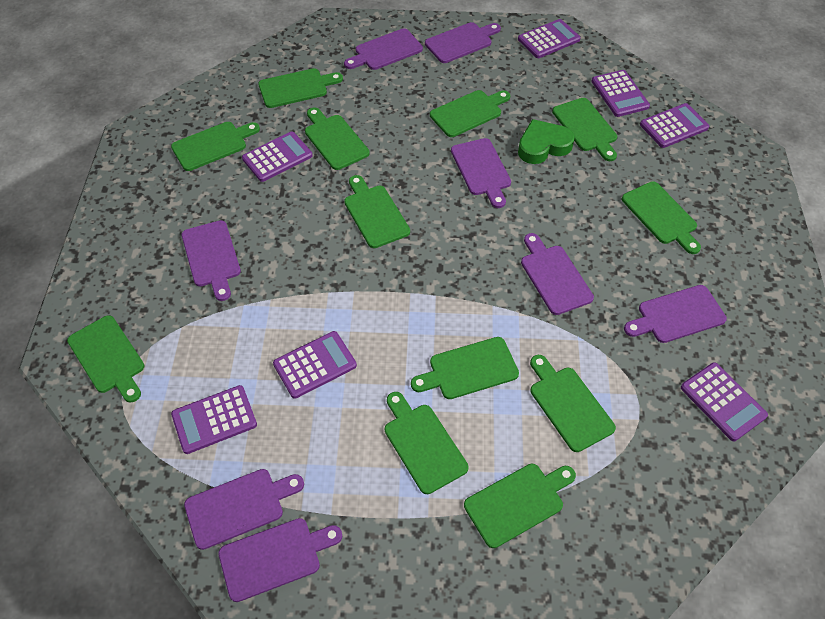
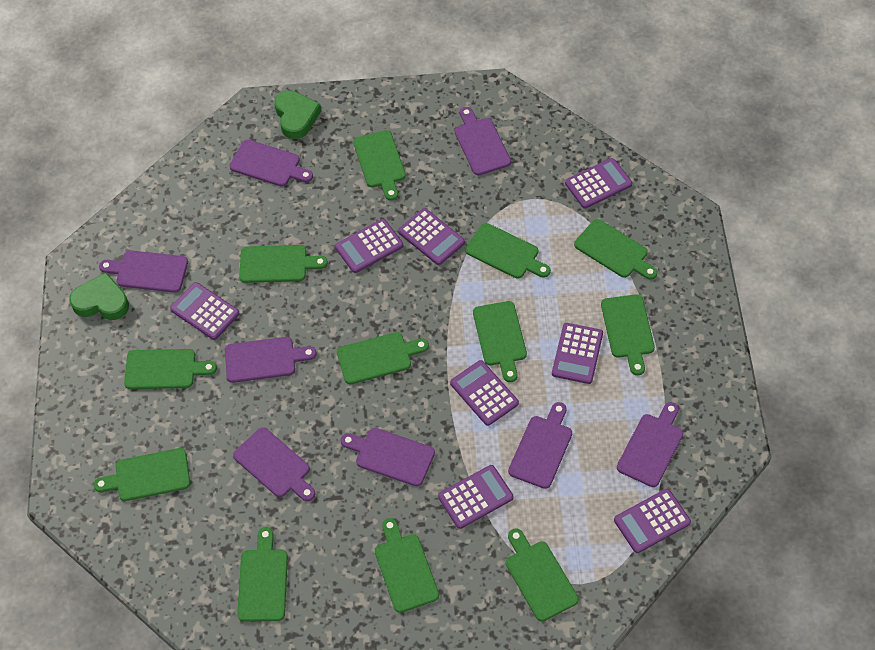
green heart: [518,119,575,164] = 1 -> [69,272,129,320] [274,90,321,139] = 2
purple calculator: [171,385,257,454] [242,132,313,182] [273,331,357,399] [518,19,581,58] [591,70,650,117] [640,103,709,148] [681,362,768,441] = 7 -> [170,282,240,340] [335,219,403,273] [398,208,465,265] [438,465,514,529] [450,360,519,426] [552,323,603,384] [565,158,632,209] [614,489,691,553] = 8

